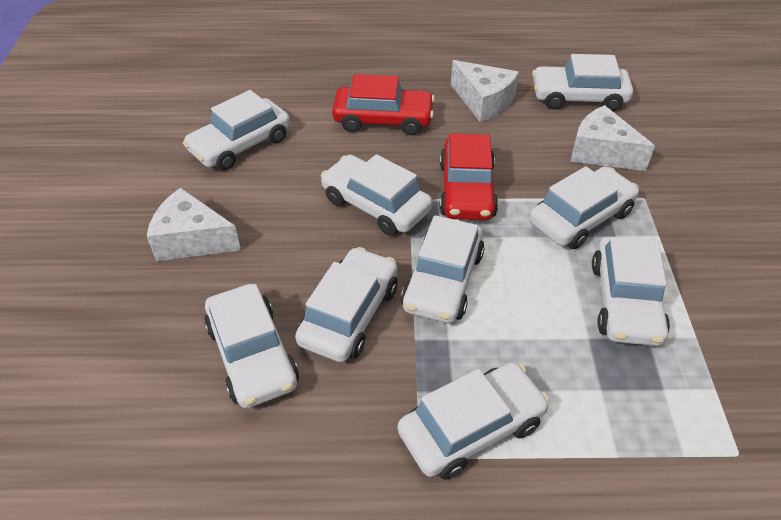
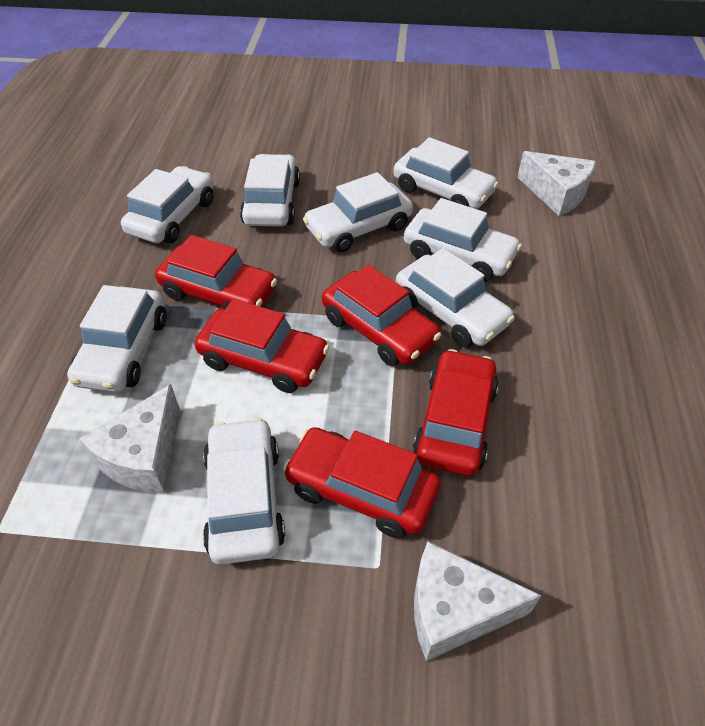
red car: [332,74,435,135] [439,133,498,220] = 2 -> [155,235,277,309] [195,299,329,393] [283,427,440,538] [322,265,441,366] [413,349,499,476] = 5
white car: [183,90,290,170] [204,284,299,408] [295,247,398,362] [321,154,432,236] [398,362,550,480] [401,215,484,323] [530,166,639,249] [532,54,633,111] [592,237,670,346] = 9 -> [67,285,167,392] [121,166,214,243] [203,418,285,565] [240,154,300,227] [303,172,413,252] [393,137,499,209] [396,248,515,347] [404,198,522,281] = 8

